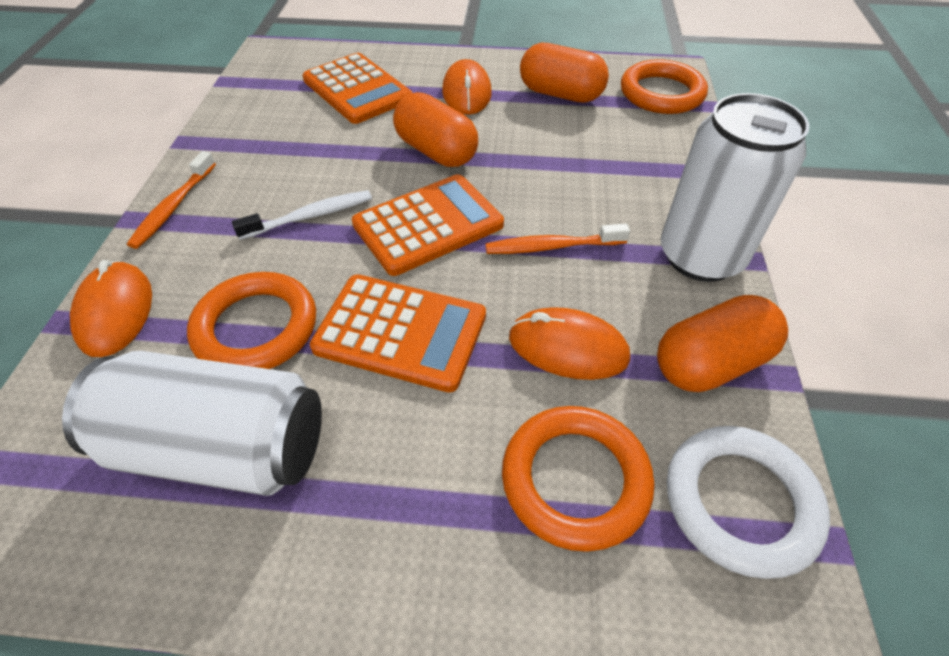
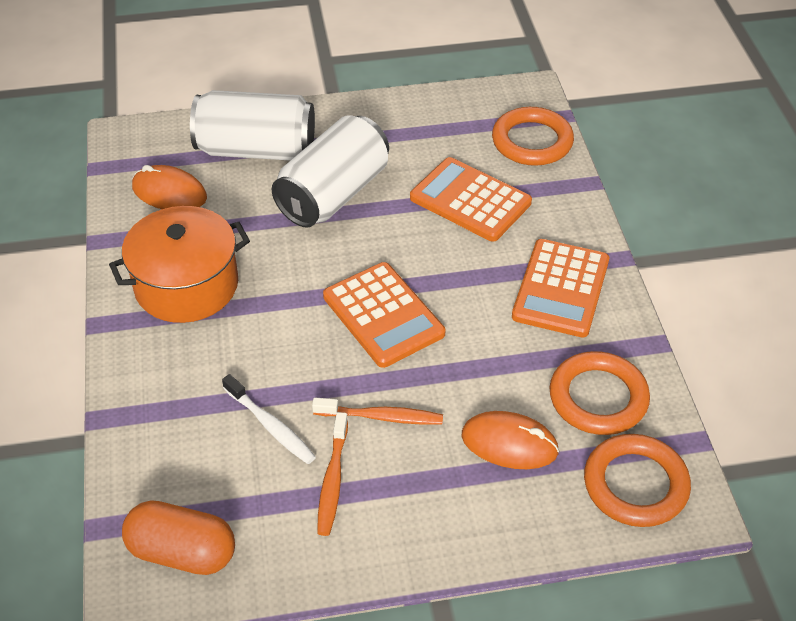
orange capsule: [393,92,478,167] [520,43,609,103] [657,295,788,392] = 3 -> [122,500,235,575] = 1
orange mouse: [70,260,152,357] [442,59,492,115] [509,307,630,380] = 3 -> [132,165,207,209] [462,411,559,469] = 2
orange pot: none = 0 -> [109,206,250,323] = 1
white ring: [667,426,830,579] = 1 -> none = 0

